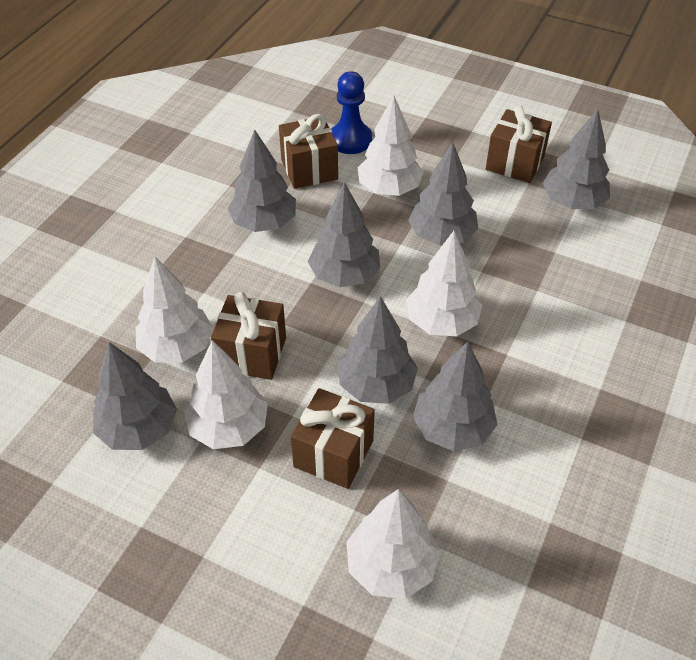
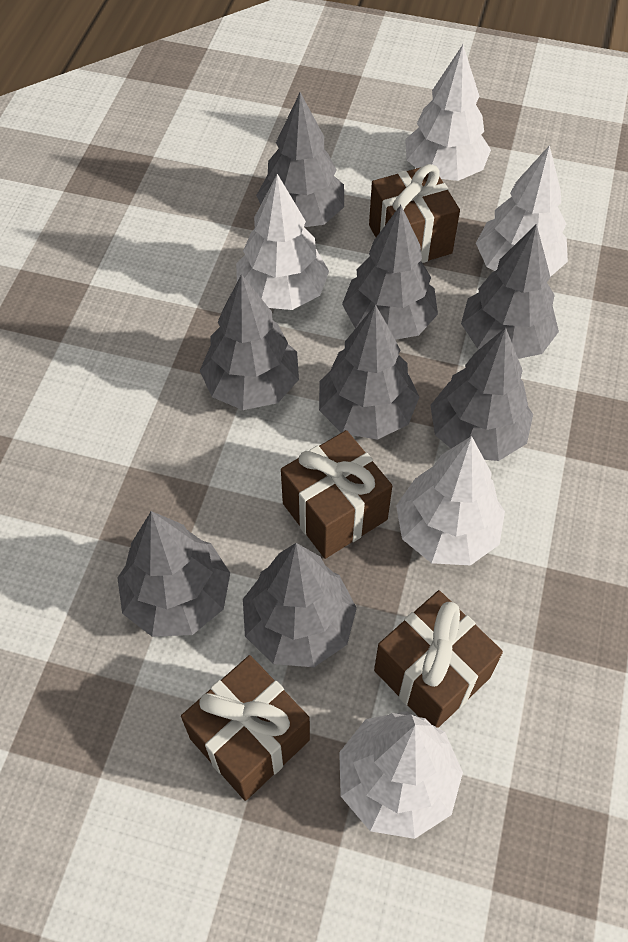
blue pawn: [331,71,372,154] = 1 -> none = 0
grey tree: [93,342,177,450] [228,130,296,232] [308,182,380,287] [337,296,418,404] [408,143,478,245] [413,342,497,451] [543,109,610,209] = 7 -> [117,511,230,637] [200,274,299,410] [243,543,357,667] [256,92,344,227] [319,304,419,440] [342,205,438,340] [430,327,533,461] [461,224,559,359] = 8

